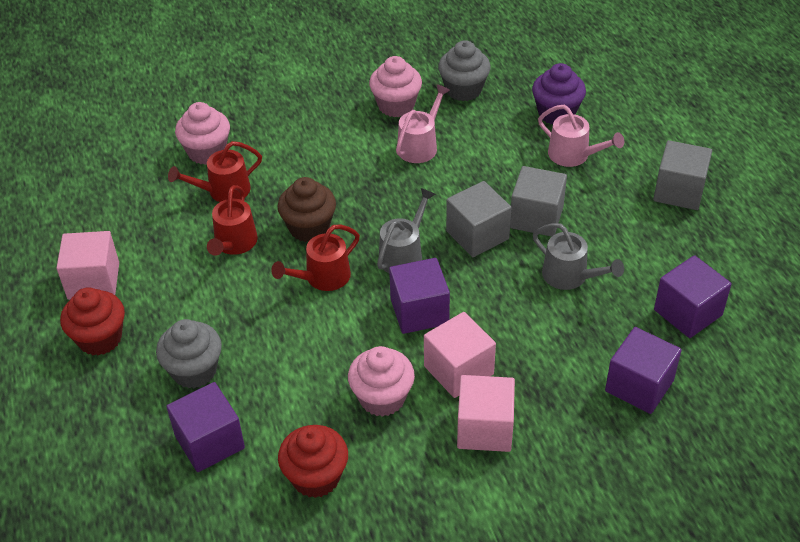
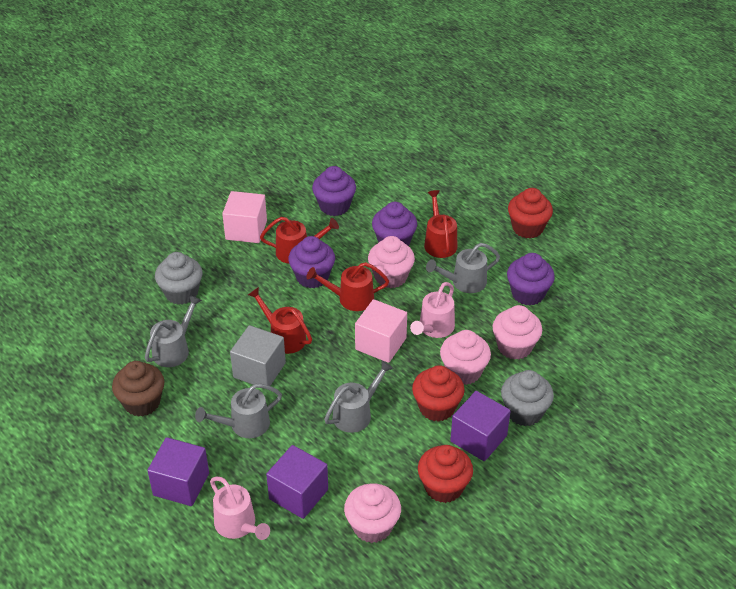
grey cube: [446,181,512,257] [510,166,567,237] [653,140,712,210] = 3 -> [230,325,286,386] = 1
grey watering can: [377,188,436,273] [533,223,624,290] = 2 -> [145,295,202,367] [195,384,282,438] [324,360,394,433] [426,243,500,293] = 4
pink cube: [57,231,119,300] [424,312,496,398] [457,375,515,452] = 3 -> [222,191,267,243] [355,299,407,363] = 2
pink cupcake: [175,102,230,165] [348,346,415,417] [369,56,422,117] = 3 -> [344,483,401,543] [368,236,415,288] [440,330,491,385] [492,305,542,360] = 4
purple cube: [166,382,245,472] [389,258,450,334] [605,327,682,414] [654,255,732,338] = 4 -> [147,437,209,506] [266,445,328,519] [450,391,511,461] = 3
purple cupcake: [532,63,586,124] = 1 -> [288,236,335,288] [312,166,356,216] [372,202,417,246] [507,253,555,305] = 4
red cupcake: [60,287,125,356] [278,425,348,498] = 2 -> [412,365,465,422] [418,445,473,503] [508,188,553,238] = 3
red watering can: [168,141,262,202] [207,185,258,256] [271,224,360,291] = 3 -> [248,287,312,354] [260,217,339,264] [307,262,389,311] [424,190,457,258] = 4

